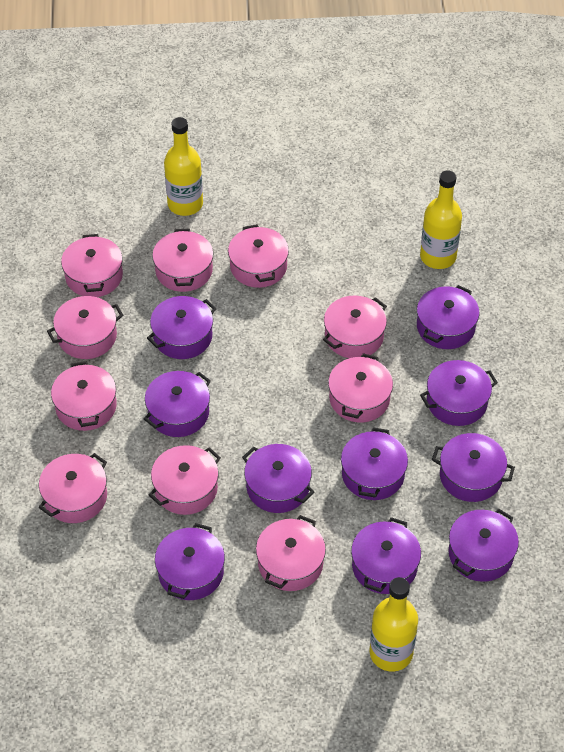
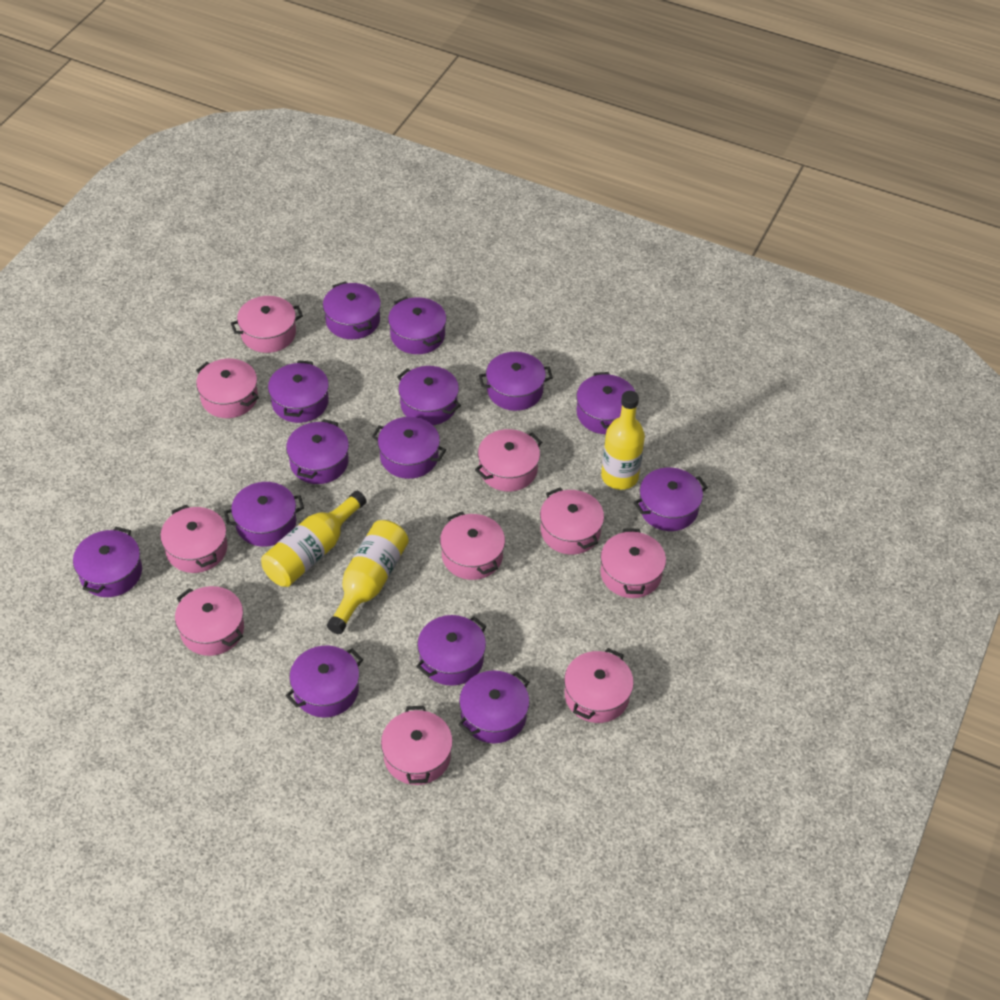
purple pot: [144,371,211,437] [147,296,216,359] [155,523,225,600] [242,444,314,513] [341,427,408,500] [351,517,421,594] [417,285,479,349] [420,360,498,426] [432,433,515,502] [448,509,519,582] = 10 -> [73,527,142,597] [224,482,304,547] [268,360,329,423] [286,419,349,484] [286,646,363,717] [323,281,381,339] [372,417,446,479] [388,297,447,354] [397,366,461,425] [416,615,487,686] [458,670,530,743] [479,352,553,411] [576,372,635,434] [634,467,708,531] = 14

